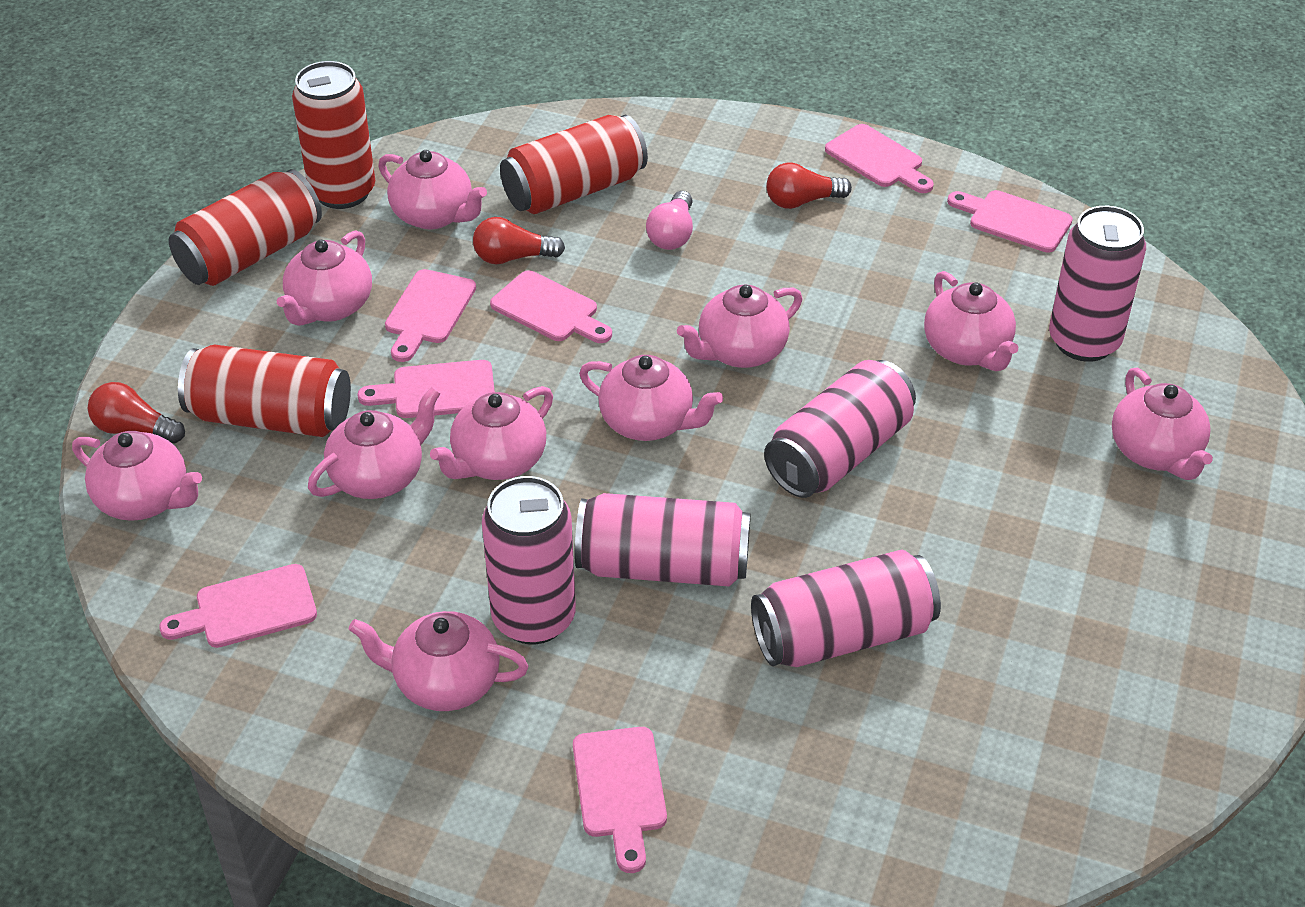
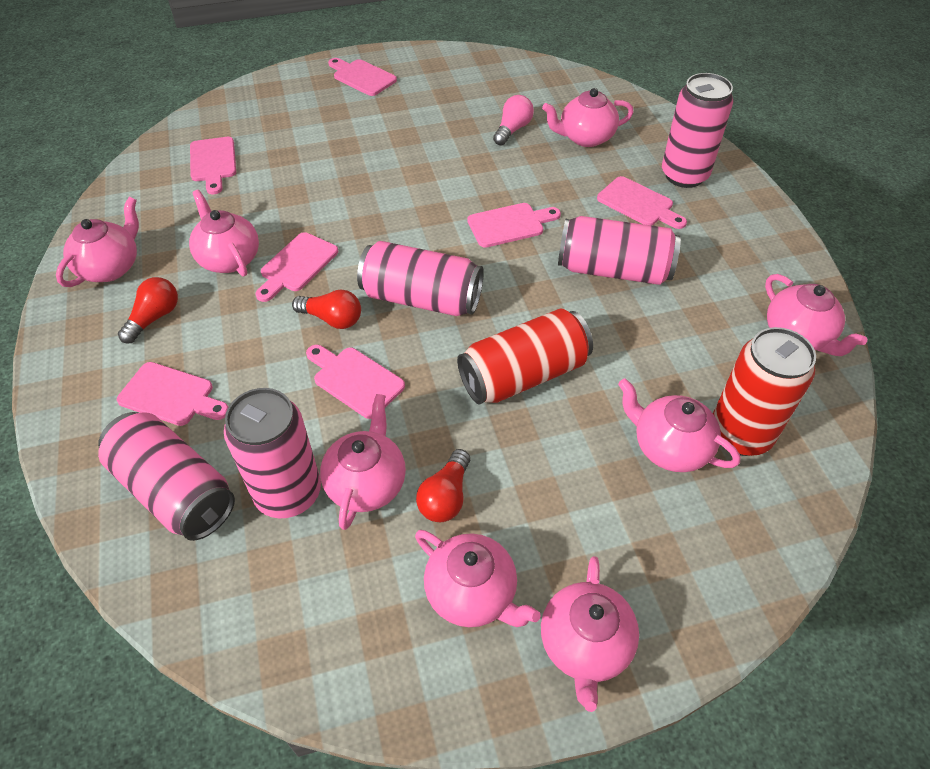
pink teapot: [72,431,202,521] [277,230,372,326] [308,387,441,499] [349,611,529,711] [378,150,487,229] [430,386,553,480] [579,355,723,441] [677,285,802,368] [924,271,1018,371] [1112,368,1213,480] = 10 -> [56,197,139,287] [189,189,259,277] [320,394,406,530] [415,530,541,627] [541,556,639,712] [542,88,634,147] [618,378,740,472] [765,274,867,356] = 8
red can: [169,169,322,286] [178,345,351,437] [292,61,375,209] [500,115,648,214] = 4 -> [457,308,593,404] [713,327,816,456] = 2

